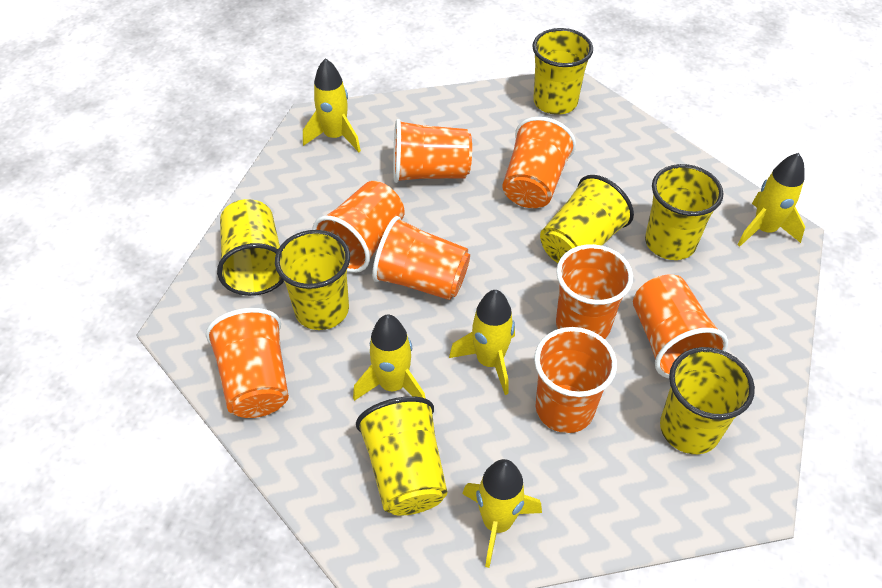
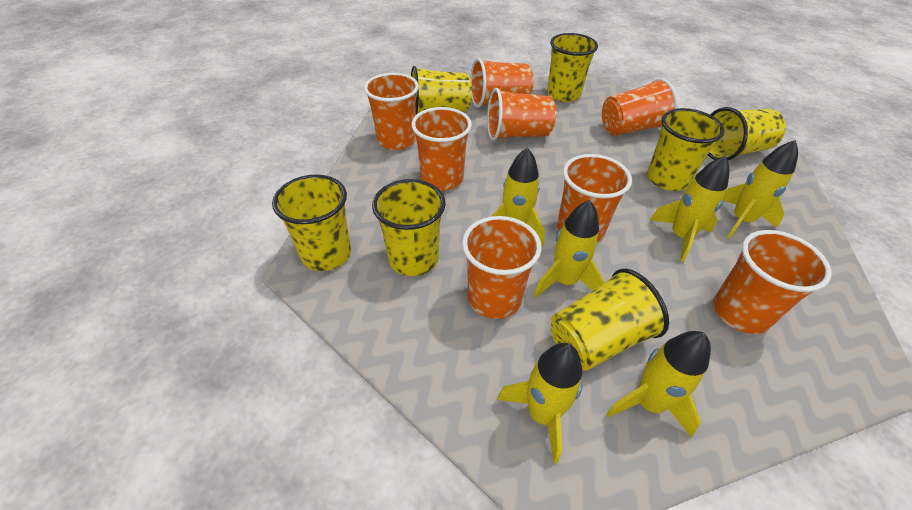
yellow rocket: [303,58,361,152] [353,315,426,401] [449,290,515,395] [462,459,542,568] [737,153,805,247] = 5 -> [492,147,545,247] [497,343,583,463] [534,200,604,297] [607,331,711,438] [650,156,729,262] [722,140,798,238] = 6

